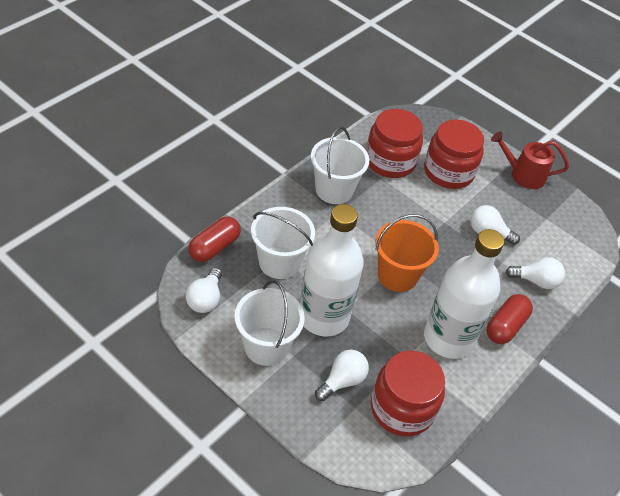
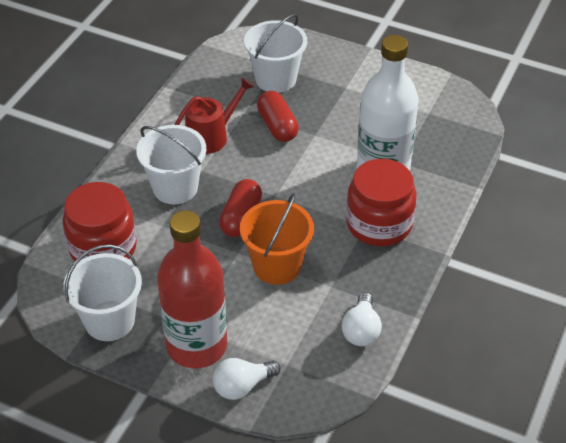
red bottle: none = 0 -> [157,210,227,368] = 1
red jar: [366,109,423,178] [371,351,445,437] [424,120,484,189] = 3 -> [63,182,137,261] [346,159,416,246] = 2
white bottle: [300,204,364,337] [424,229,504,359] = 2 -> [357,35,419,170] = 1
white light bulb: [186,268,222,313] [315,350,369,401] [470,205,520,245] [506,257,565,289] = 4 -> [213,358,281,400] [342,292,382,346] = 2

